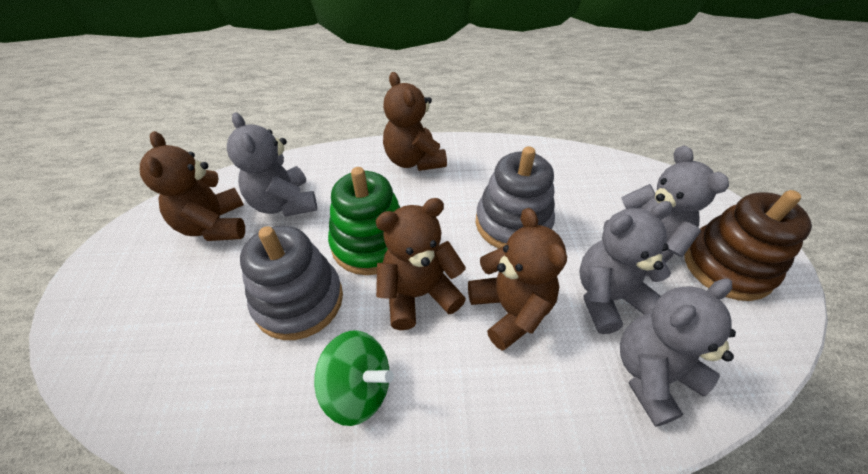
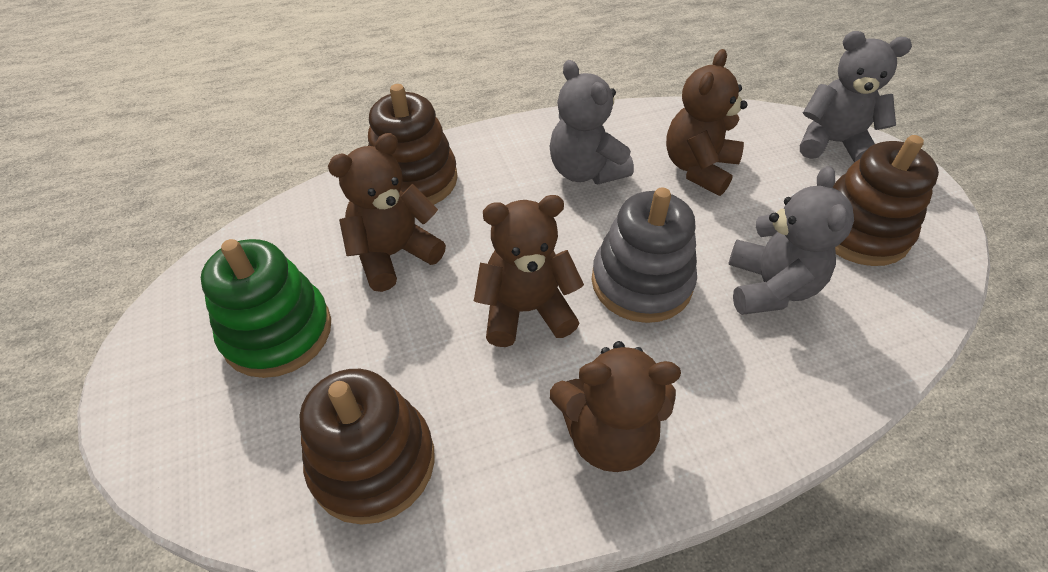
brown stacking toy: [684,190,812,301] = 1 -> [300,369,435,525] [368,84,458,205] [832,135,939,266] = 3
green spinning top: [314,331,394,426] = 1 -> none = 0
grey stacking toy: [240,226,343,340] [476,146,555,249] = 2 -> [591,187,697,323] = 1
grey teddy bear: [227,112,317,217] [579,201,672,334] [603,145,729,276] [620,279,736,427] = 4 -> [550,60,634,184] [729,166,854,315] [800,31,912,163] = 3

